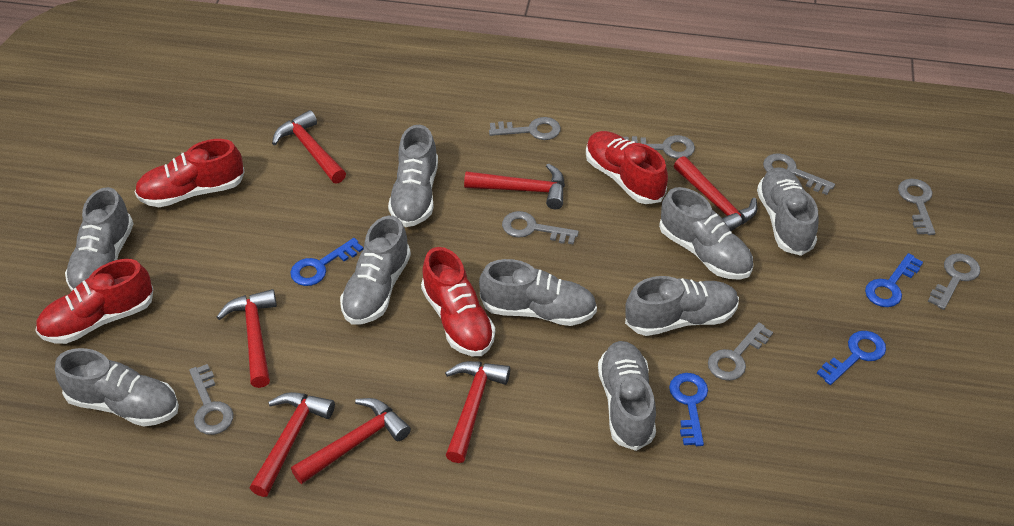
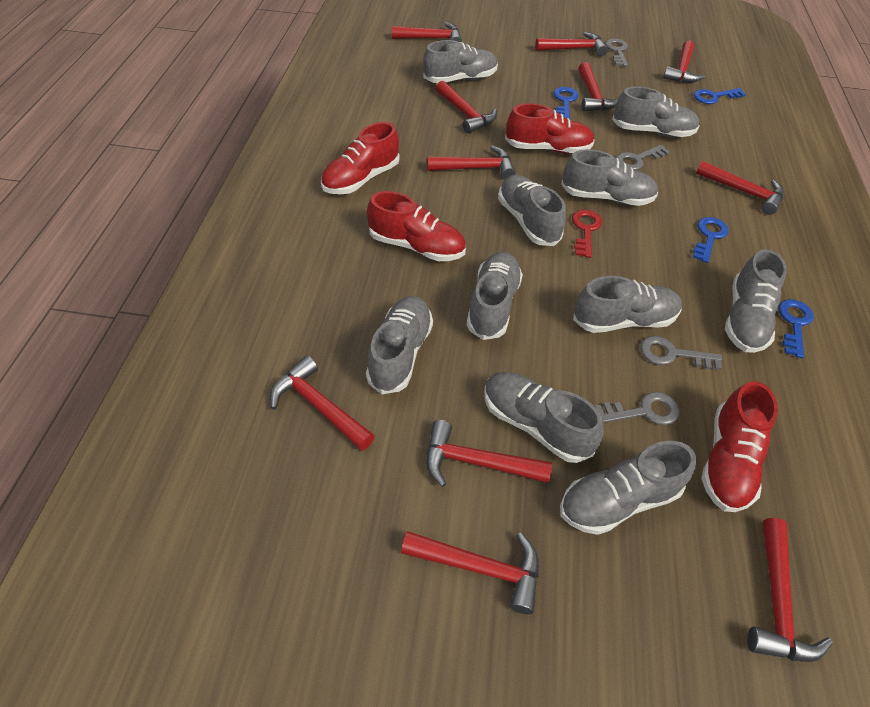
grey key: [189,364,233,435] [489,117,561,140] [502,211,579,244] [623,135,695,159] [708,322,773,381] [763,153,835,195] [898,179,935,235] [928,253,980,310] = 8 -> [594,392,680,425] [605,38,628,66] [616,145,670,170] [640,336,722,370] = 4
grey shoe: [55,348,179,426] [65,187,134,291] [340,216,411,324] [388,125,438,227] [479,259,597,326] [598,341,656,451] [625,276,739,336] [659,187,753,280] [757,167,819,256] = 9 -> [366,296,433,394] [423,40,498,83] [467,252,523,340] [484,372,604,463] [498,174,566,246] [560,441,696,535] [561,149,659,206] [573,276,682,333] [612,86,700,137] [725,249,787,353] = 10
red hammer: [217,289,277,388] [250,392,335,497] [272,110,346,184] [291,398,411,484] [445,361,510,463] [464,163,565,209] [674,156,757,231] = 7 -> [270,356,375,451] [392,22,462,42] [401,531,539,614] [426,420,552,487] [427,145,515,179] [436,81,497,133] [535,32,608,57] [578,62,619,111] [663,40,705,83] [696,161,784,215] [747,518,833,662] = 11
red key: none = 0 -> [572,210,602,258] = 1

